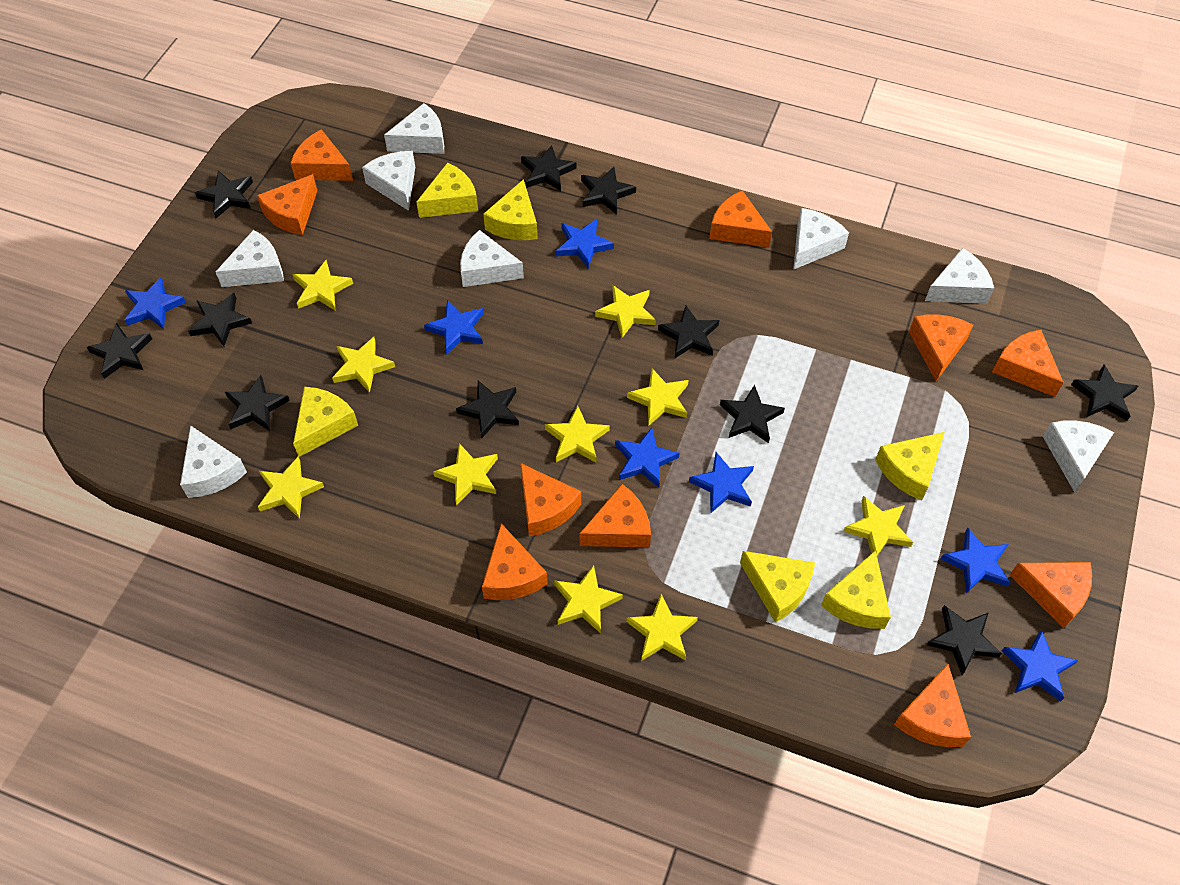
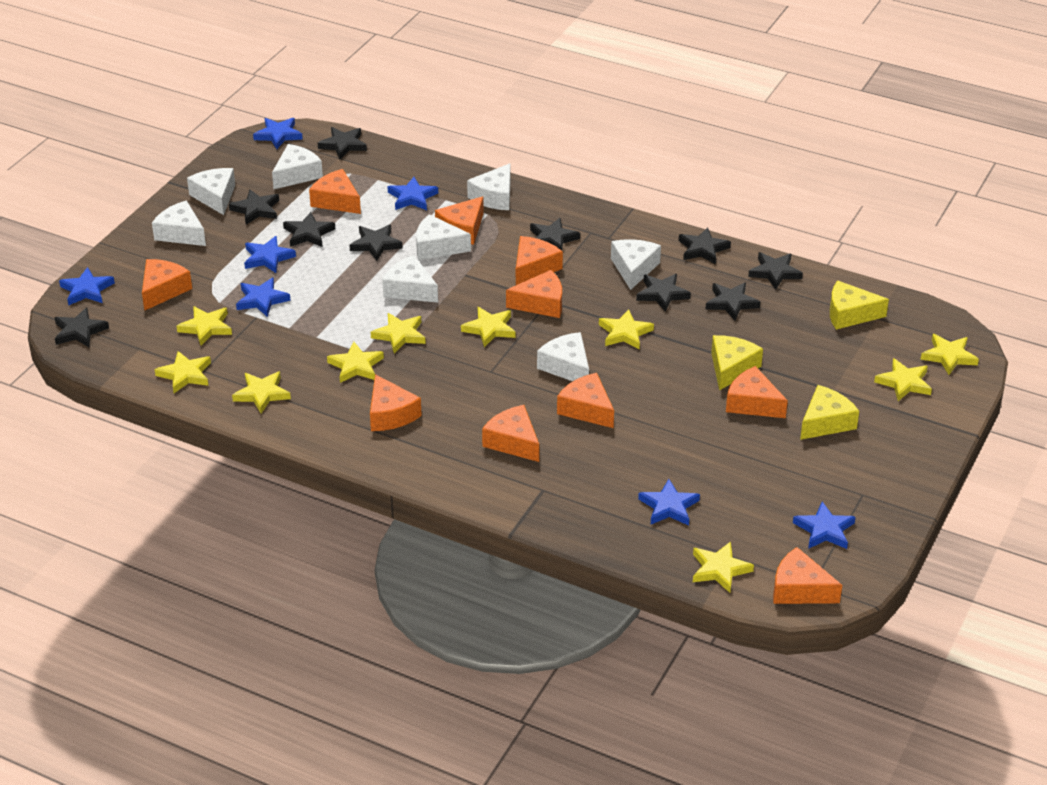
black star: [87,323,152,379] [188,293,252,347] [195,170,253,218] [225,375,290,431] [456,381,519,438] [521,145,577,191] [581,167,636,215] [658,306,719,359] [720,385,785,443] [927,605,1002,675] [1071,364,1138,421] = 11 -> [54,308,109,347] [229,189,279,225] [283,212,335,247] [318,127,367,159] [349,225,402,261] [530,218,580,251] [636,274,691,312] [679,227,731,265] [706,282,760,321] [748,252,803,290] = 10
yellow cheese: [293,387,358,457] [416,162,478,218] [483,179,538,240] [740,551,815,623] [821,550,891,629] [875,432,945,500] = 6 -> [711,335,763,391] [800,385,859,440] [830,281,889,330] = 3

